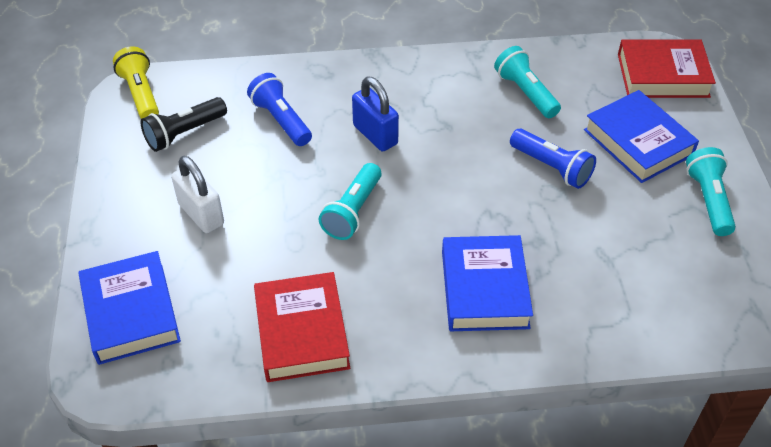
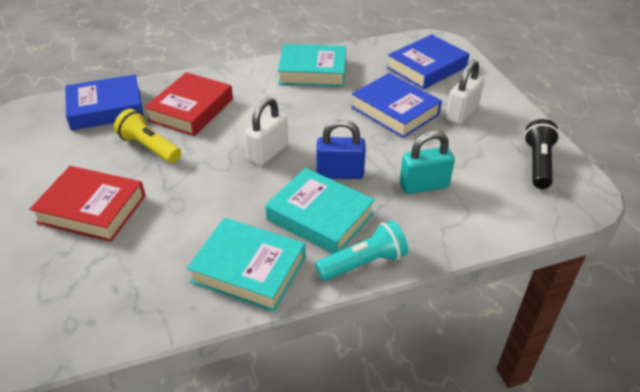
blue flashlight: [247,73,312,146] [510,129,596,189] = 2 -> none = 0
turquoise book: none = 0 -> [187,218,306,312] [265,168,375,254] [278,44,346,87] = 3
turquoise flashlight: [319,163,382,240] [494,46,561,118] [686,147,736,236] = 3 -> [315,220,408,281] = 1
turquoise padlock: none = 0 -> [400,131,455,194] = 1
white padlock: [171,156,224,233] = 1 -> [245,97,288,166] [446,60,484,125] = 2

